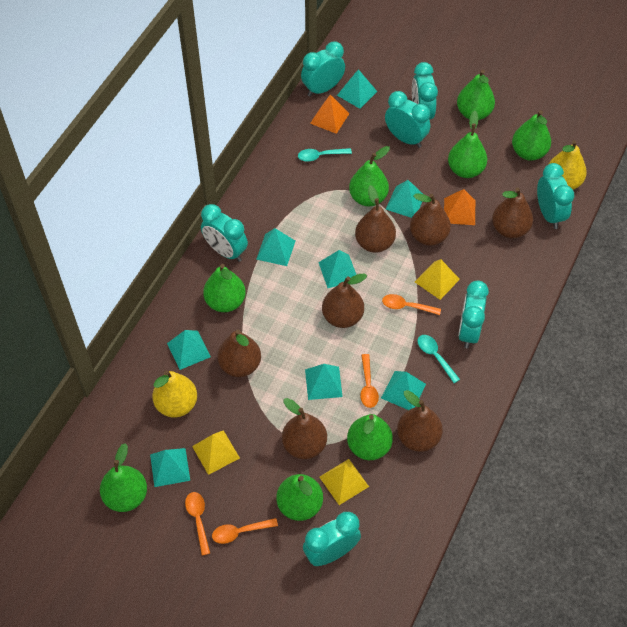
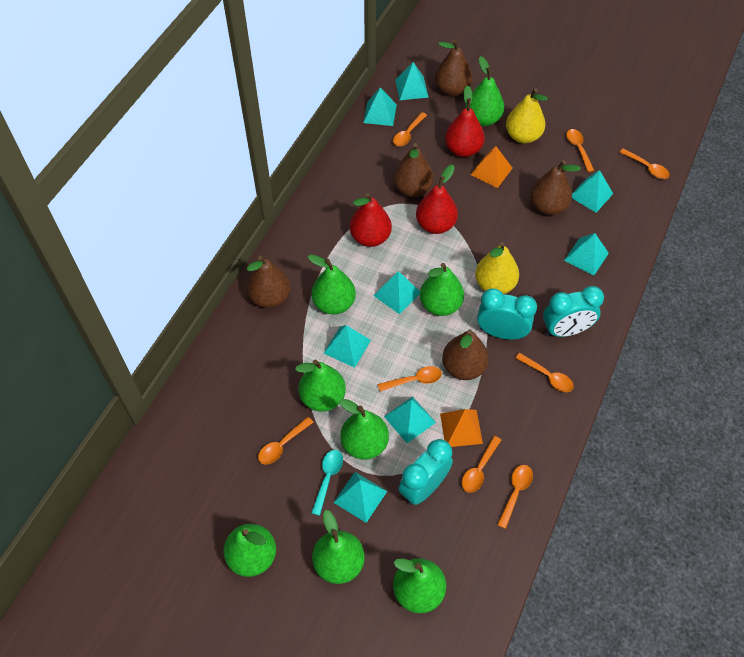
brown pear: [217,329,261,377] [282,398,327,459] [322,273,367,328] [355,185,396,253] [397,390,443,452] [410,193,451,246] [492,188,533,238] = 7 -> [246,255,291,308] [393,143,434,197] [435,39,473,96] [442,329,489,380] [530,160,581,215] = 5
orange spoon: [185,492,210,556] [212,518,278,544] [360,354,379,408] [382,294,441,315] = 4 -> [258,417,314,464] [378,366,442,391] [393,112,427,146] [462,436,501,493] [497,465,533,529] [515,353,574,392] [566,129,594,172] [619,148,670,179] = 8
red pear: none = 0 -> [350,193,392,247] [416,165,458,234] [445,85,485,157] = 3
turquoise clock: [201,204,248,262] [301,41,345,97] [303,512,361,566] [385,91,430,148] [412,62,438,119] [458,280,489,348] [537,163,574,229] = 7 -> [399,439,453,505] [477,288,537,340] [543,286,604,337] = 3
turquoise spoon: [298,148,352,162] [418,335,460,383] = 2 -> [311,450,343,516] = 1
yellow pyramid: [192,430,240,475] [319,459,369,505] [415,259,460,300] = 3 -> none = 0

